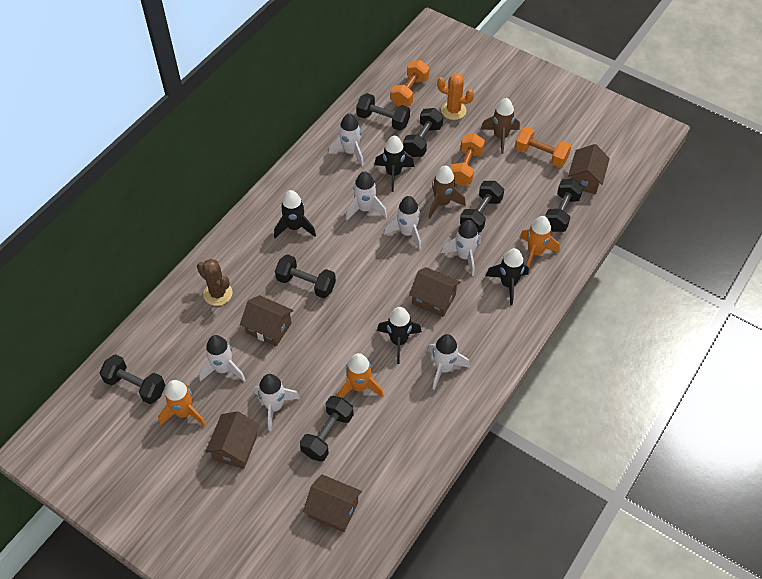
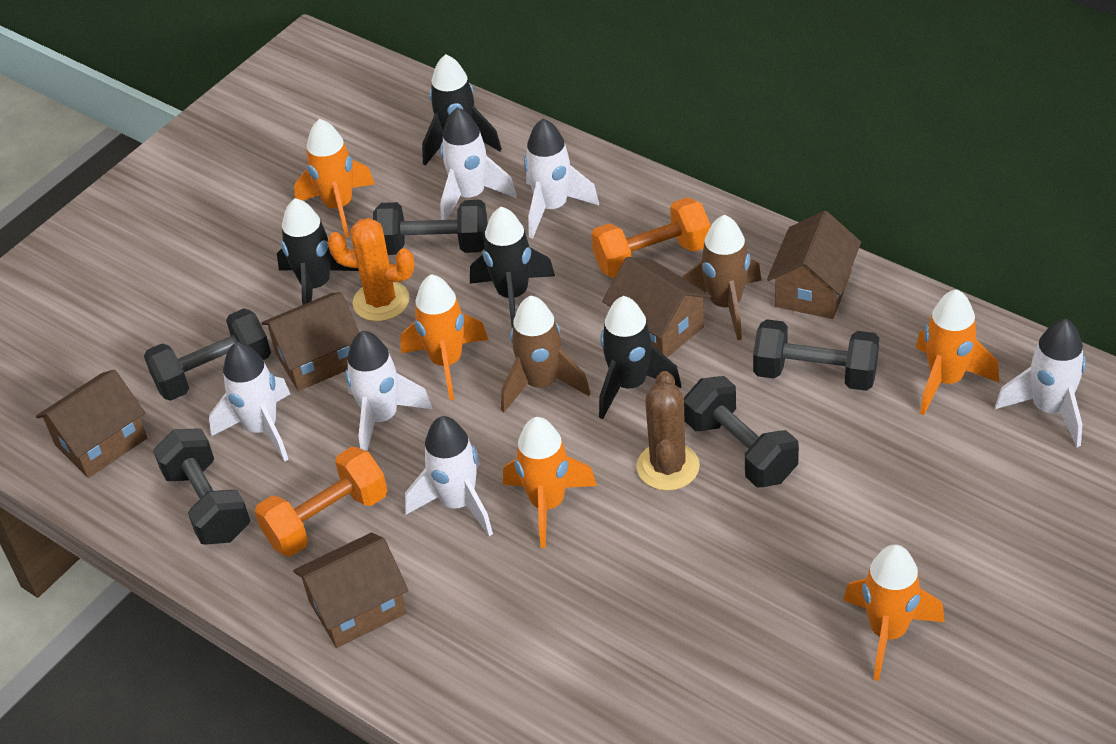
black dumbbell: [100,354,166,404] [275,254,336,298] [300,396,354,462] [356,93,410,131] [403,108,443,157] [460,181,504,233] [545,179,584,232] = 7 -> [144,309,271,401] [153,429,250,545] [373,200,487,255] [684,376,799,488] [753,319,879,391] = 5
orange dumbbell: [391,60,430,107] [450,133,485,186] [515,127,571,167] = 3 -> [255,447,387,556] [591,197,711,278] = 2
orange rocket: [158,380,206,426] [338,353,384,398] [520,216,560,267] = 3 -> [294,119,375,238] [401,274,488,400] [503,417,597,548] [843,544,945,681] [916,289,999,415] = 5
white rocket: [199,335,245,382] [254,374,300,431] [328,113,364,167] [346,171,387,220] [384,196,421,250] [428,334,470,390] [441,220,481,276] = 7 -> [209,342,290,462] [345,331,433,451] [405,416,493,536] [440,107,517,220] [524,119,599,239] [995,318,1086,447] = 6

